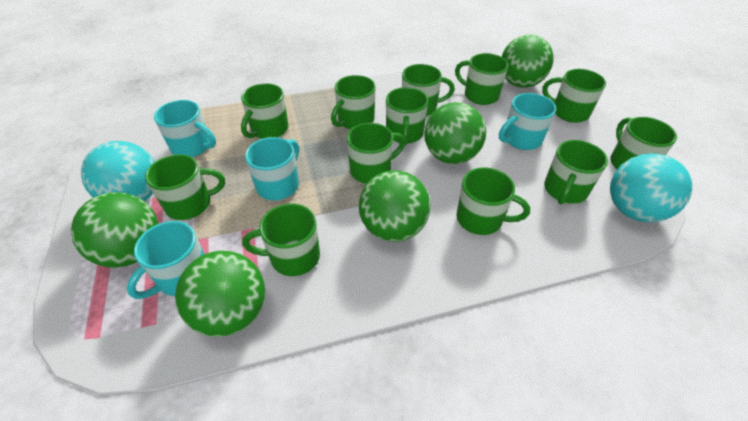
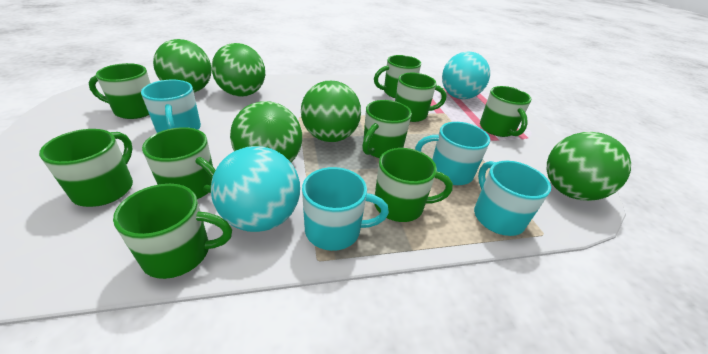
green mug: [145,154,225,220] [241,83,288,139] [242,204,320,276] [331,75,376,129] [347,123,405,184] [386,87,428,145] [402,64,455,116] [455,53,508,105] [456,167,530,235] [542,69,606,123] [544,140,608,204] [610,117,677,169] = 12 -> [39,129,133,207] [89,63,150,119] [113,184,232,279] [142,127,215,199] [362,100,412,158] [374,55,421,98] [374,148,453,222] [395,73,446,122] [480,86,532,137] = 9

